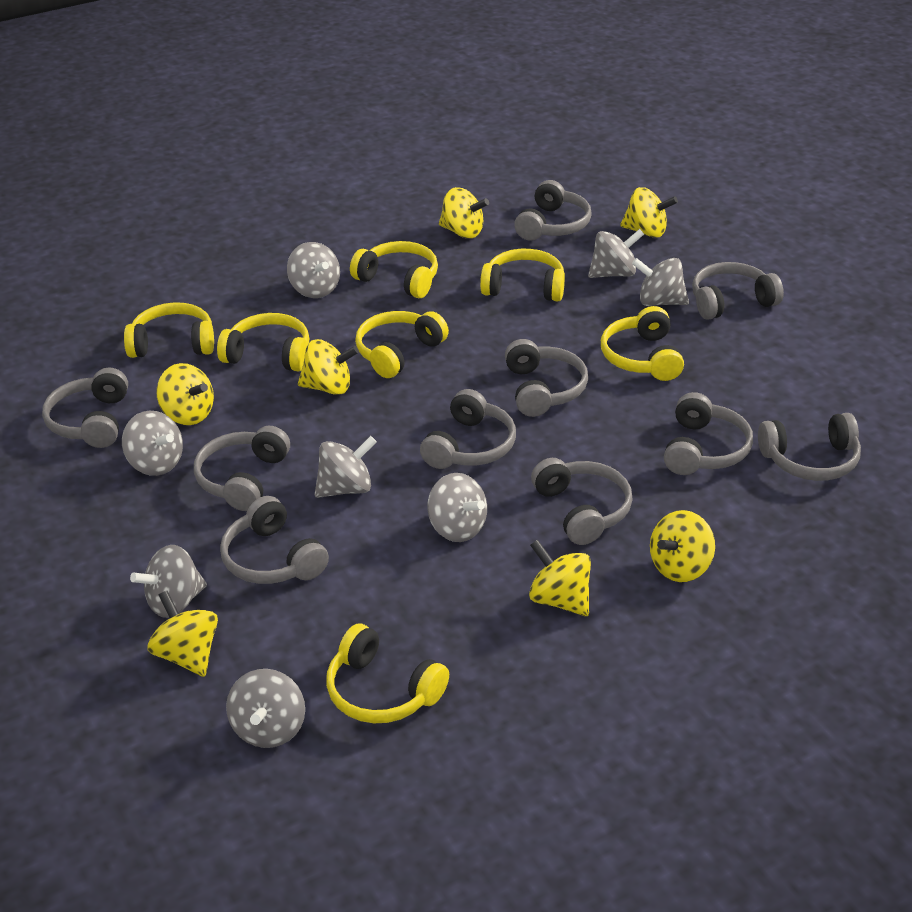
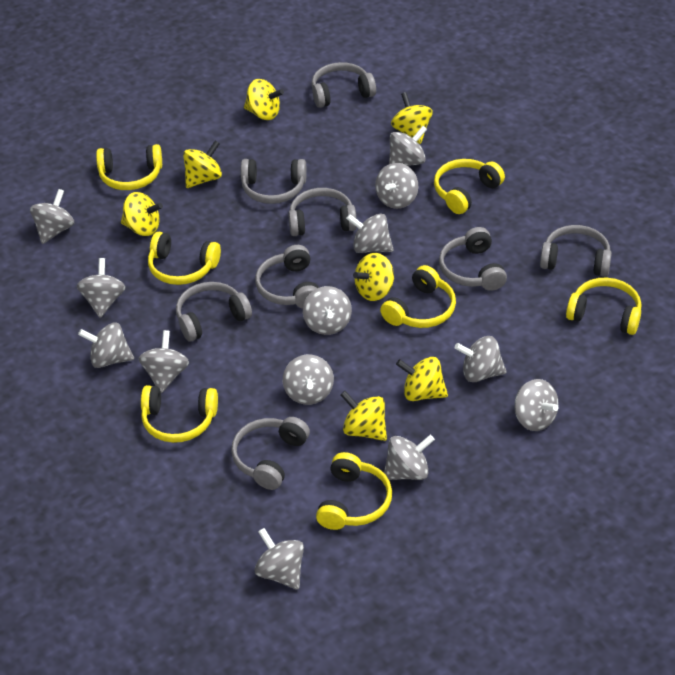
grey headphones: [42,368,128,448] [194,426,290,511] [220,496,329,584] [420,389,516,469] [505,339,588,417] [514,180,592,241] [531,458,633,545] [664,392,753,475] [692,262,784,320] [758,413,861,481] = 10 -> [176,282,252,341] [231,417,310,490] [241,159,307,204] [255,245,319,309] [288,188,357,236] [311,62,376,108] [439,227,507,291] [540,225,612,277] = 8
grey spinning top: [122,411,183,476] [130,545,207,618] [226,669,305,748] [287,242,340,298] [315,436,377,498] [427,473,487,542] [588,229,644,278] [632,258,689,306] = 8 -> [30,189,74,244] [77,258,126,318] [78,323,134,368] [138,330,189,393] [254,528,304,590] [283,355,334,405] [303,286,352,335] [346,214,394,253] [375,163,418,209] [384,435,435,480] [389,126,427,166] [455,336,507,382] [514,379,559,431] = 13

